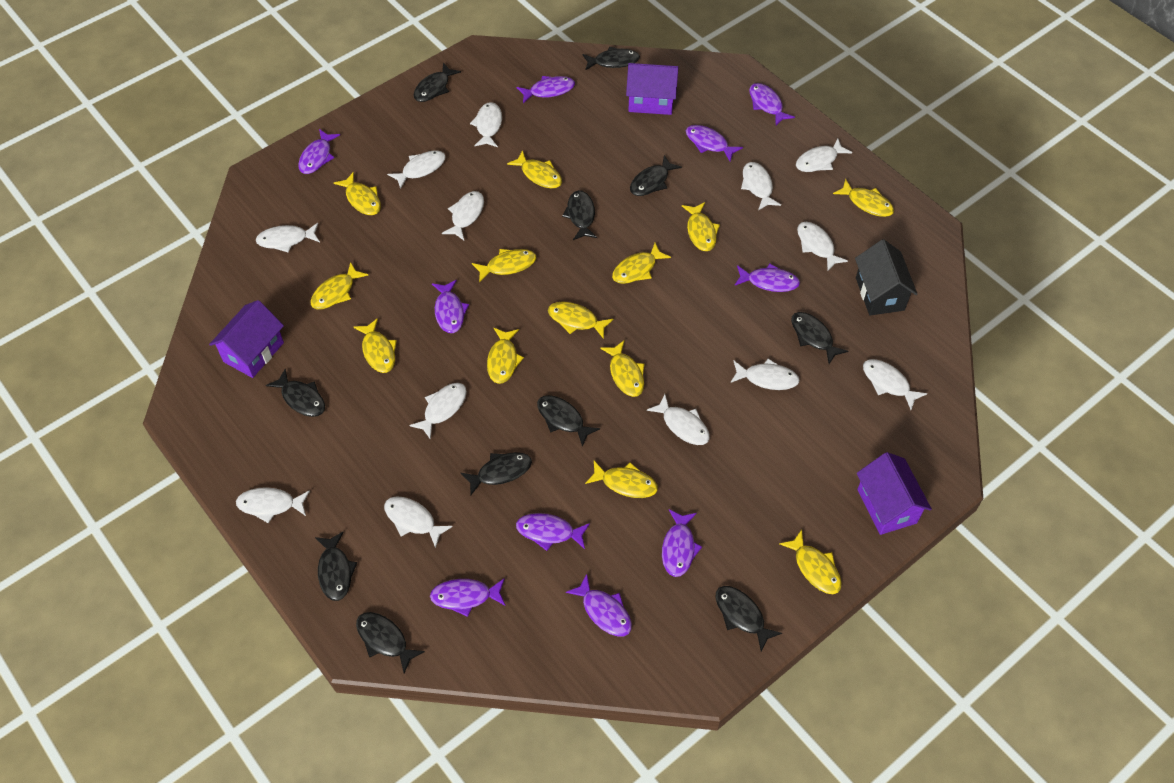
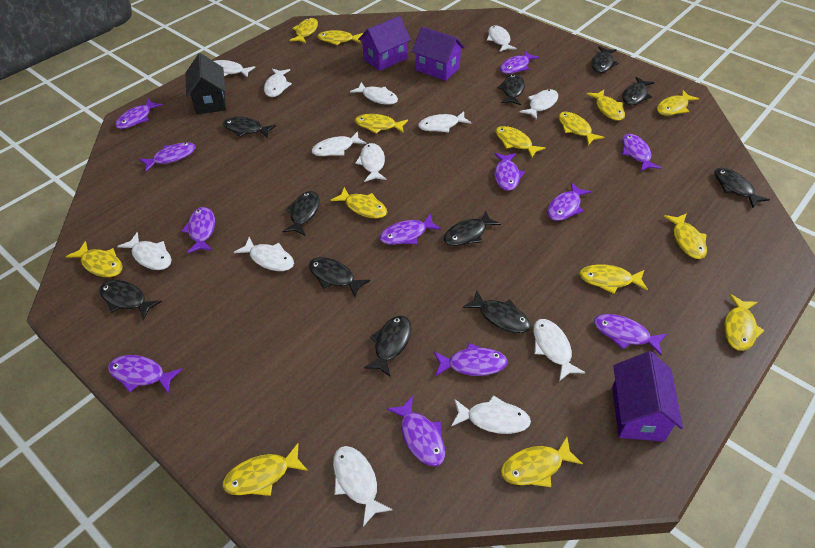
purple fish: [298,129,340,174] [430,578,506,617] [432,280,469,333] [516,513,590,551] [517,76,575,103] [566,574,632,636] [662,509,702,577] [686,125,743,161] [734,264,800,292] [749,83,795,125] = 10 -> [108,355,183,393] [115,99,163,129] [139,142,196,172] [181,207,215,254] [380,214,441,245] [387,396,445,467] [434,343,508,377] [494,153,525,191] [500,50,540,74] [547,182,591,221] [594,314,667,356] [622,134,661,172] = 12
yellow fish: [311,262,368,309] [334,172,381,215] [354,318,397,373] [472,249,536,283] [487,328,524,384] [507,150,562,188] [548,302,614,339] [585,461,658,498] [600,341,644,397] [612,243,671,284] [682,202,720,251] [779,530,842,594] [833,179,894,217] = 13 -> [66,241,123,277] [222,443,308,496] [289,18,318,43] [317,30,363,45] [331,187,387,218] [355,114,408,134] [495,126,546,158] [501,437,583,487] [558,112,604,145] [579,264,648,294] [587,90,625,121] [657,90,699,116] [664,213,707,259] [724,294,765,351] = 14

